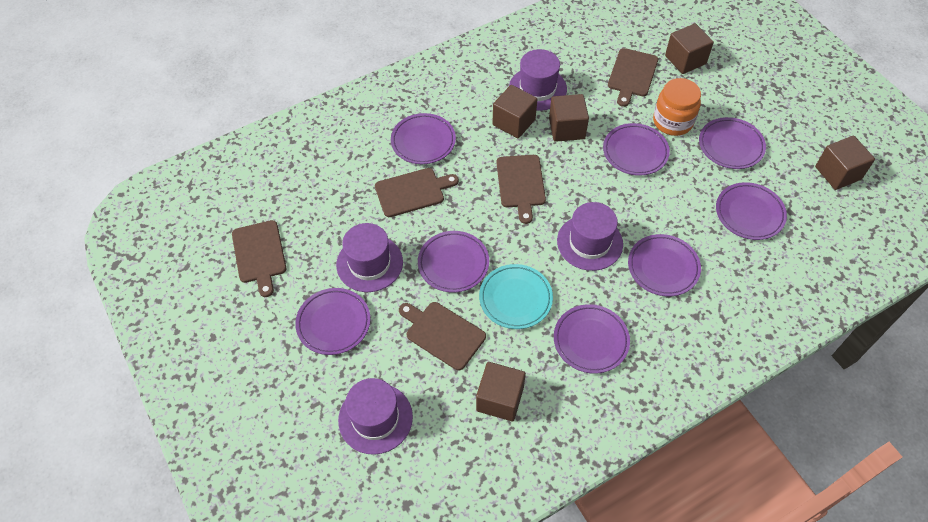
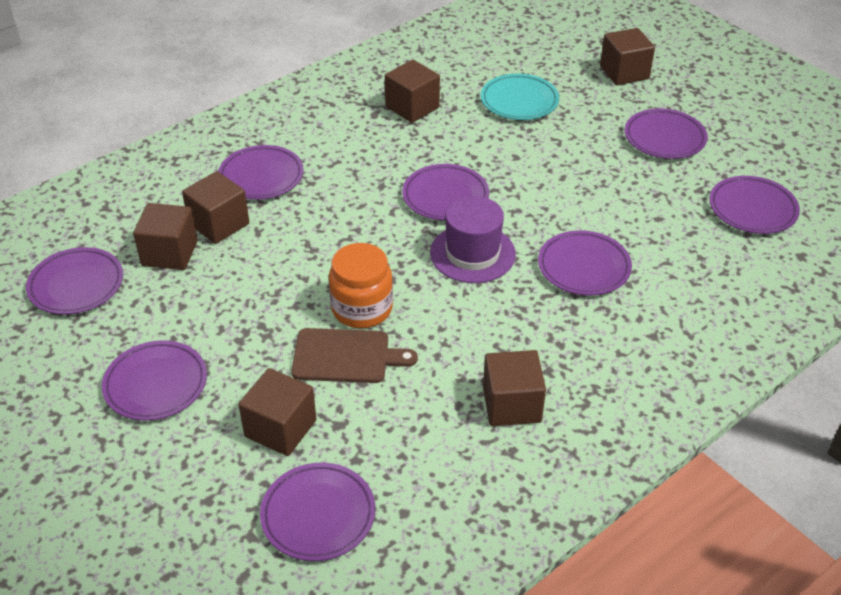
brown cube: [476,362,526,421] [492,85,537,138] [549,94,589,142] [665,23,714,74] [815,136,875,190] = 5 -> [133,203,198,270] [182,171,249,244] [238,368,316,456] [385,60,440,123] [483,350,546,426] [600,28,655,85] = 6
brown cutting board: [232,220,286,297] [375,168,459,217] [399,302,486,370] [496,155,546,224] [608,48,658,107] = 5 -> [291,328,418,383] = 1
purple hat: [336,223,403,292] [338,378,413,455] [509,49,567,111] [557,202,623,271] = 4 -> [430,196,516,283] = 1

